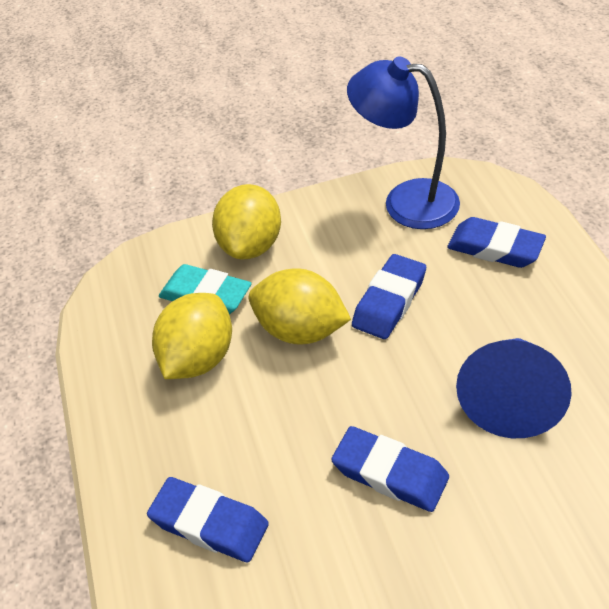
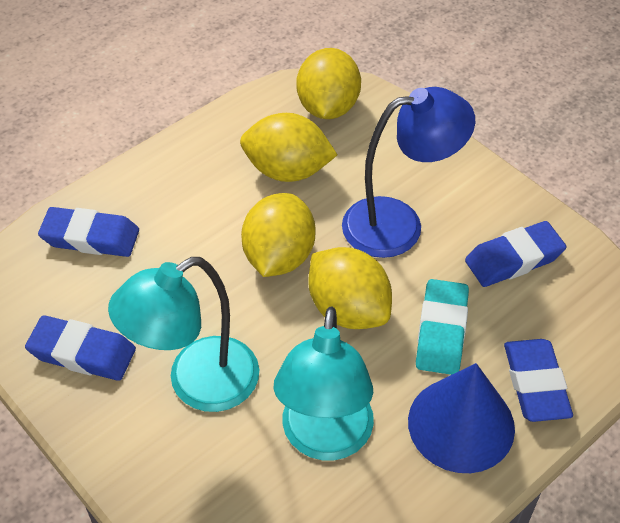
turquoise lamp: none = 0 -> [108,257,259,412] [274,306,374,460] = 2
yellow lemon: [152,293,232,379] [212,184,281,259] [249,268,351,344] = 3 -> [240,113,337,182] [241,193,315,277] [296,48,361,119] [309,247,392,329] = 4

